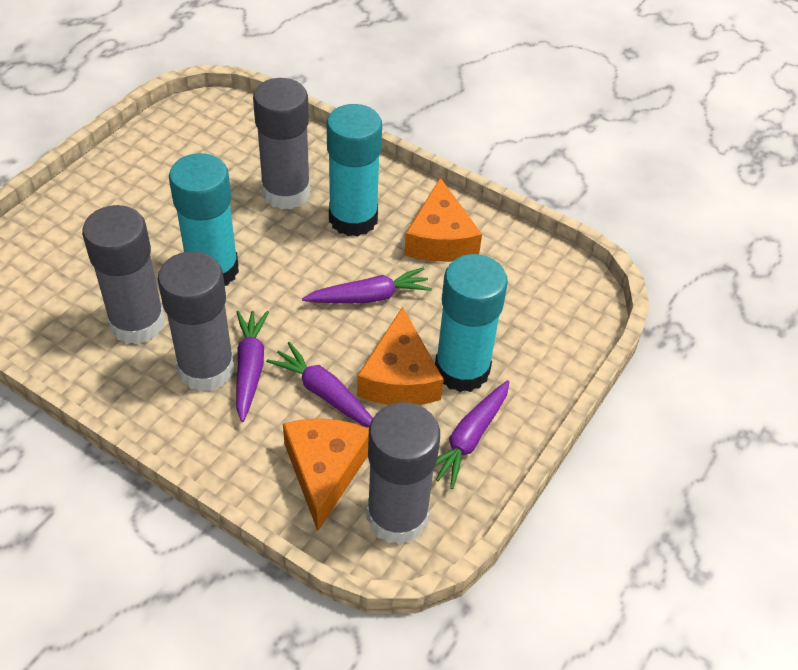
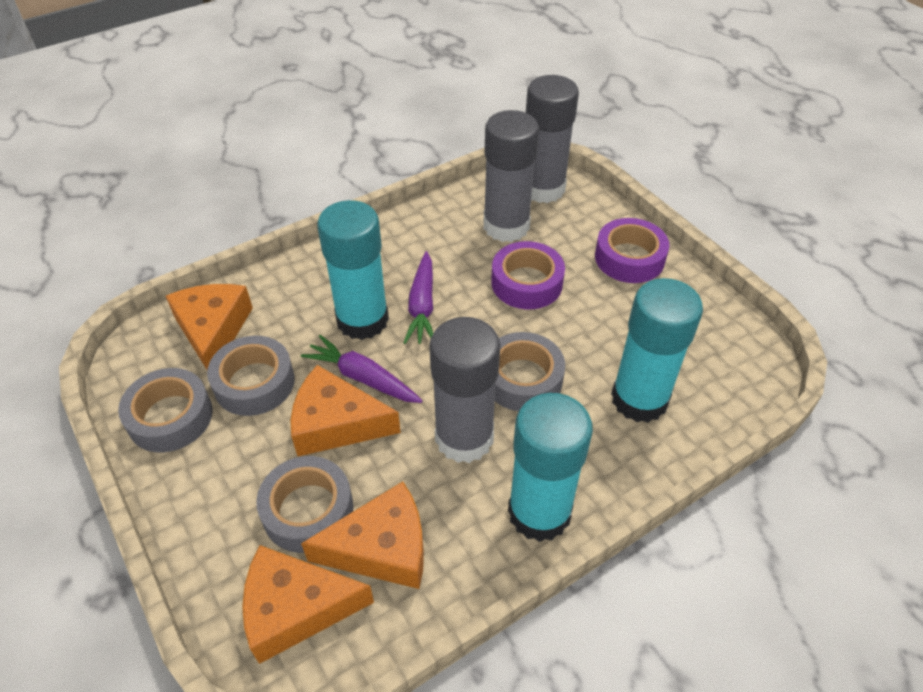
grey glue stick: [82,205,165,344] [157,251,234,392] [253,78,310,210] [367,402,440,544] = 4 -> [429,317,501,463] [483,110,539,242] [526,75,579,203] = 3
grey tape: none = 0 -> [118,368,213,453] [207,336,295,416] [256,456,354,553] [495,332,565,411] = 4
orange cheese: [283,418,369,531] [357,307,444,405] [404,178,482,262] = 3 -> [166,284,253,370] [242,545,374,664] [290,365,401,456] [301,481,424,589] = 4
purple carrot: [236,311,269,422] [266,342,373,428] [302,267,432,303] [436,380,509,489] = 4 -> [301,335,423,403] [403,251,433,344] = 2
purple tape: none = 0 -> [491,241,565,309] [595,218,669,283] = 2

